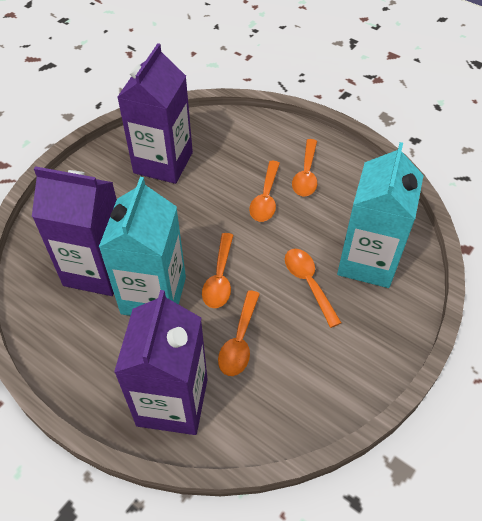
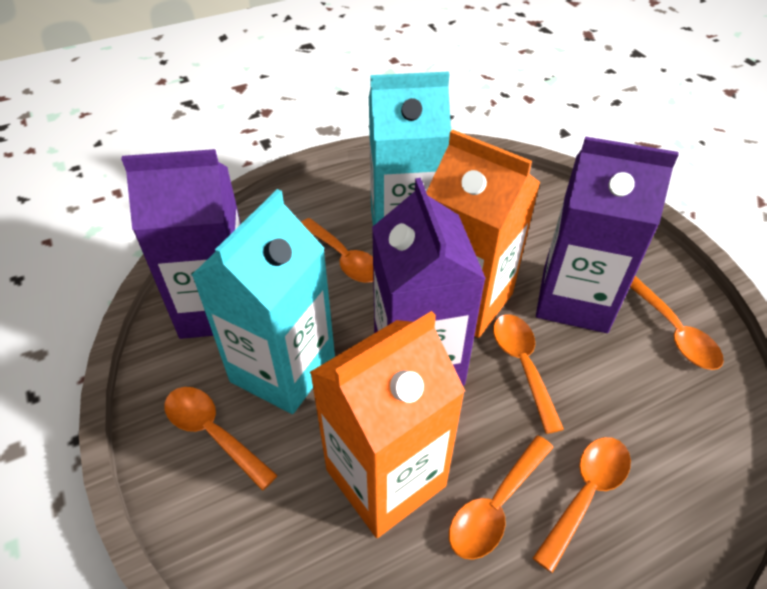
orange carton: none = 0 -> [310,311,465,538] [426,130,541,338] = 2
orange spoon: [202,233,233,308] [218,290,260,376] [249,161,280,222] [285,249,342,328] [292,139,317,196] = 5 -> [164,387,278,491] [301,218,373,283] [449,435,554,560] [493,315,564,434] [533,437,631,573] [630,276,724,370] = 6

